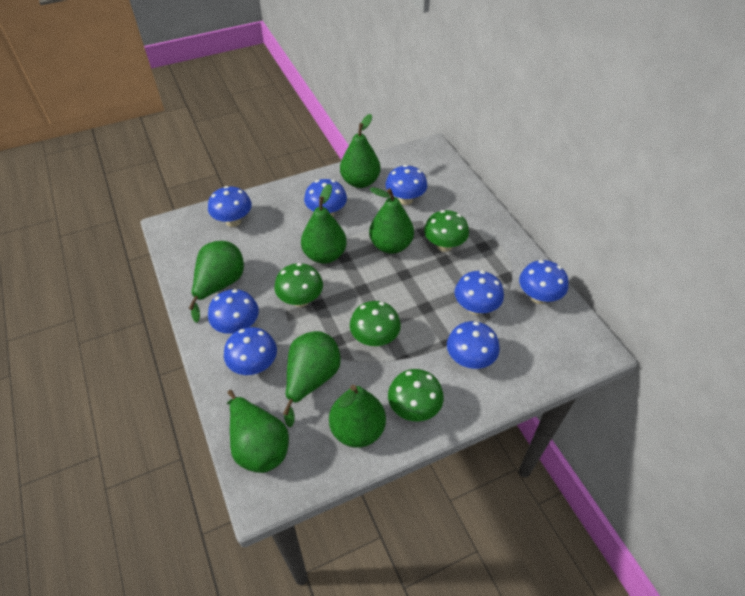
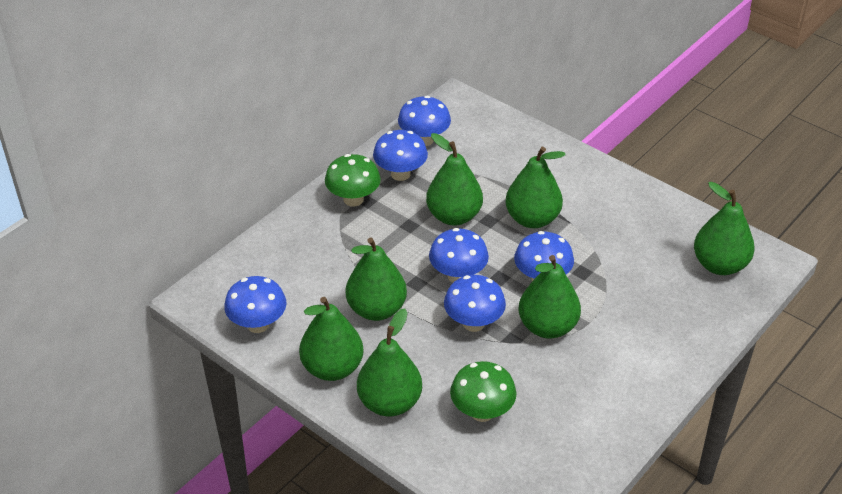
blue mushroom: [208,186,252,227] [208,289,259,334] [224,327,277,375] [304,179,347,217] [386,165,427,205] [447,321,500,369] [455,271,504,315] [519,260,568,304] = 8 -> [224,276,286,333] [373,130,428,181] [398,96,451,146] [429,228,489,282] [444,275,506,332] [514,231,574,281] = 6
green mushroom: [274,263,323,307] [350,301,401,347] [388,369,444,422] [424,210,469,252] = 4 -> [325,154,381,207] [450,361,517,422] = 2

